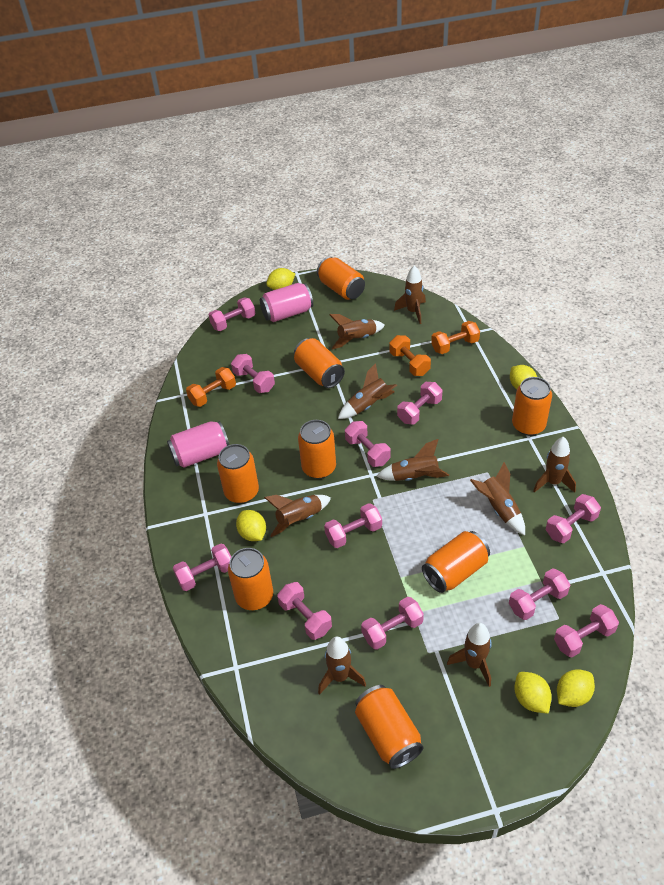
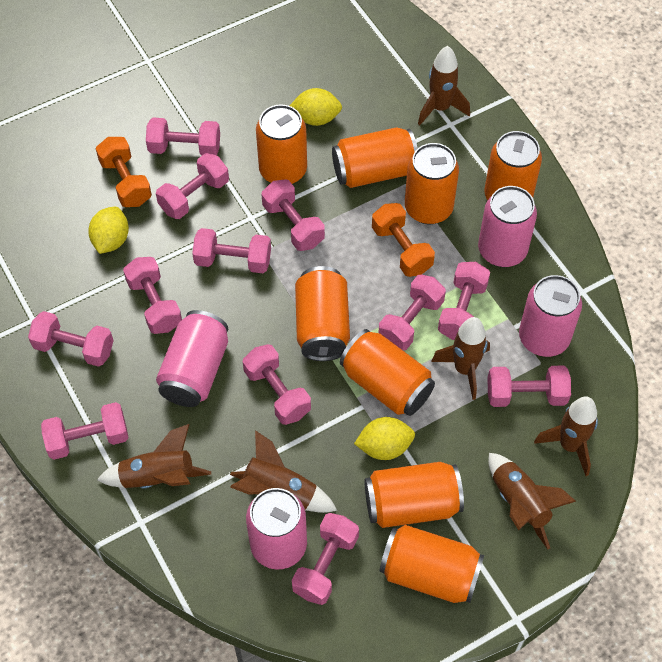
brown rocket: [264,495,331,537] [318,637,366,694] [329,314,385,350] [338,363,397,419] [376,439,449,481] [394,265,426,324] [447,623,492,687] [470,462,525,535] [533,436,576,493] = 9 -> [97,424,211,489] [230,430,337,513] [418,46,470,125] [431,317,490,400] [488,453,576,549] [534,397,598,476] = 6
orange dumbbell: [186,367,236,407] [389,335,431,376] [431,321,480,354] = 3 -> [96,137,152,207] [372,203,435,277] = 2
pink can: [167,421,229,468] [260,283,313,322] = 2 -> [156,310,228,407] [246,488,307,570] [478,186,537,267] [519,275,582,357] = 4
pink dumbbell: [173,544,231,591] [209,297,255,331] [231,354,275,393] [277,582,332,640] [324,503,382,548] [345,421,391,467] [361,597,424,650] [397,382,442,425] [509,568,570,620] [546,494,601,543] [554,604,619,658] = 11 -> [28,311,114,367] [41,402,128,460] [123,257,182,334] [146,118,220,155] [156,153,229,219] [192,228,271,273] [243,344,311,425] [261,179,325,251] [292,513,359,605] [379,274,446,351] [438,262,490,340] [488,366,571,407] = 12
yellow lemon: [236,510,266,541] [266,268,295,290] [510,365,537,389] [515,672,552,714] [557,670,595,707] = 5 -> [88,207,129,254] [290,88,342,126] [354,417,415,460] = 3

